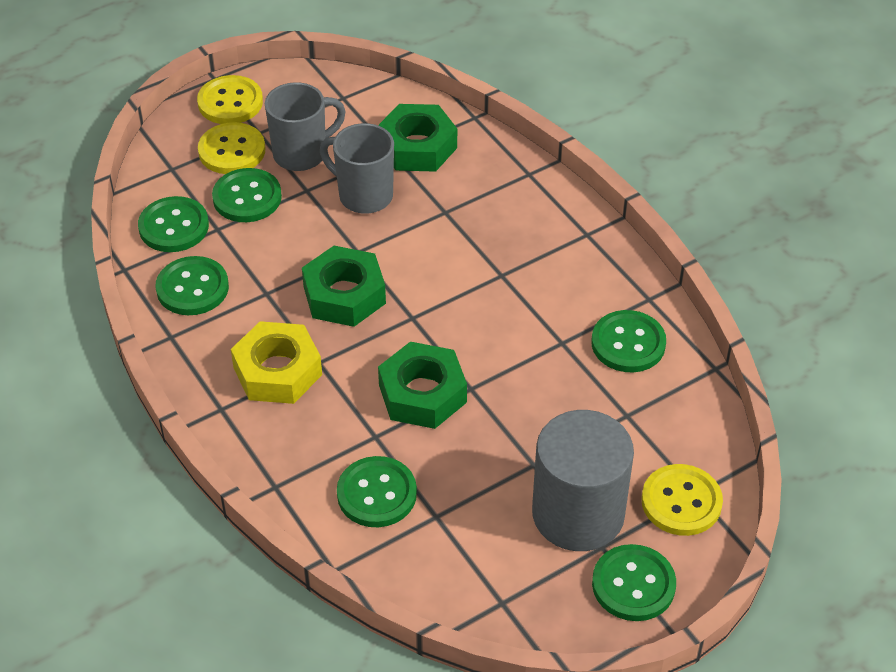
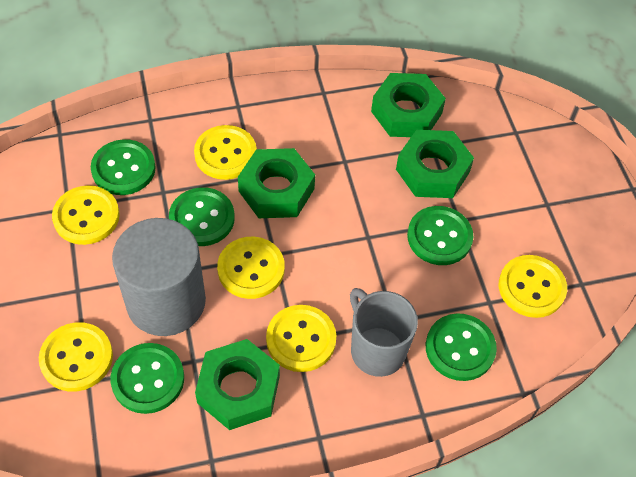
green button: [138,196,209,252] [156,256,229,315] [212,168,282,222] [337,456,417,527] [591,310,666,372] [592,544,676,621] = 6 -> [91,139,156,195] [111,343,184,414] [169,187,235,246] [407,206,473,265] [426,313,497,381] = 5
green nut: [302,246,386,327] [378,104,457,172] [378,342,467,429] = 3 -> [195,339,280,430] [238,148,315,218] [371,73,446,137] [396,130,474,198] = 4
grey mug: [265,82,346,171] [320,123,394,214] = 2 -> [350,288,418,377] = 1
yellow button: [197,75,263,124] [198,122,265,174] [642,464,723,536] = 3 -> [39,322,113,392] [52,185,120,245] [194,125,257,180] [217,237,285,299] [266,305,336,372] [499,255,567,318] = 6
yellow nut: [231,321,322,404] = 1 -> none = 0

